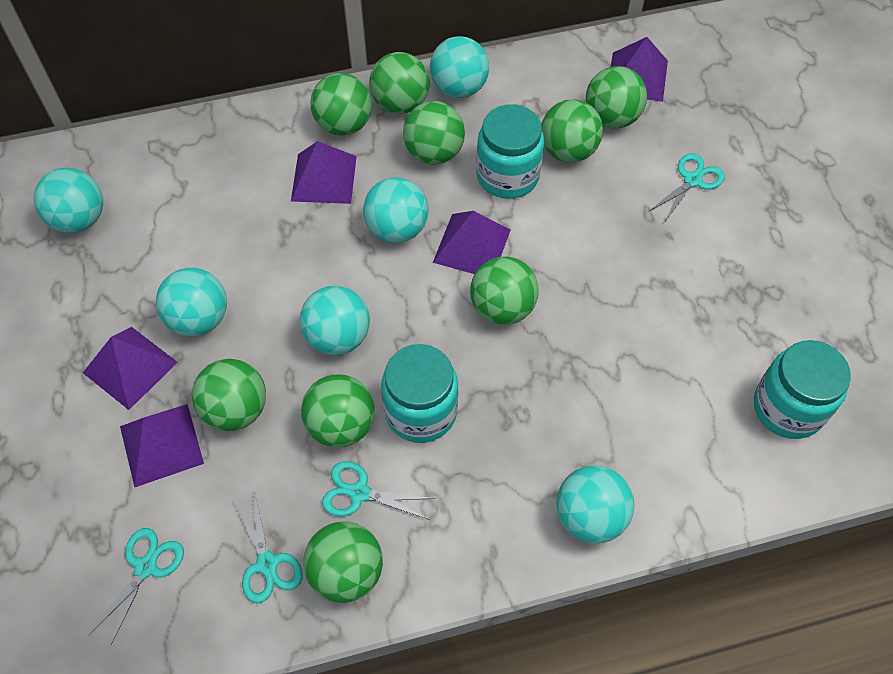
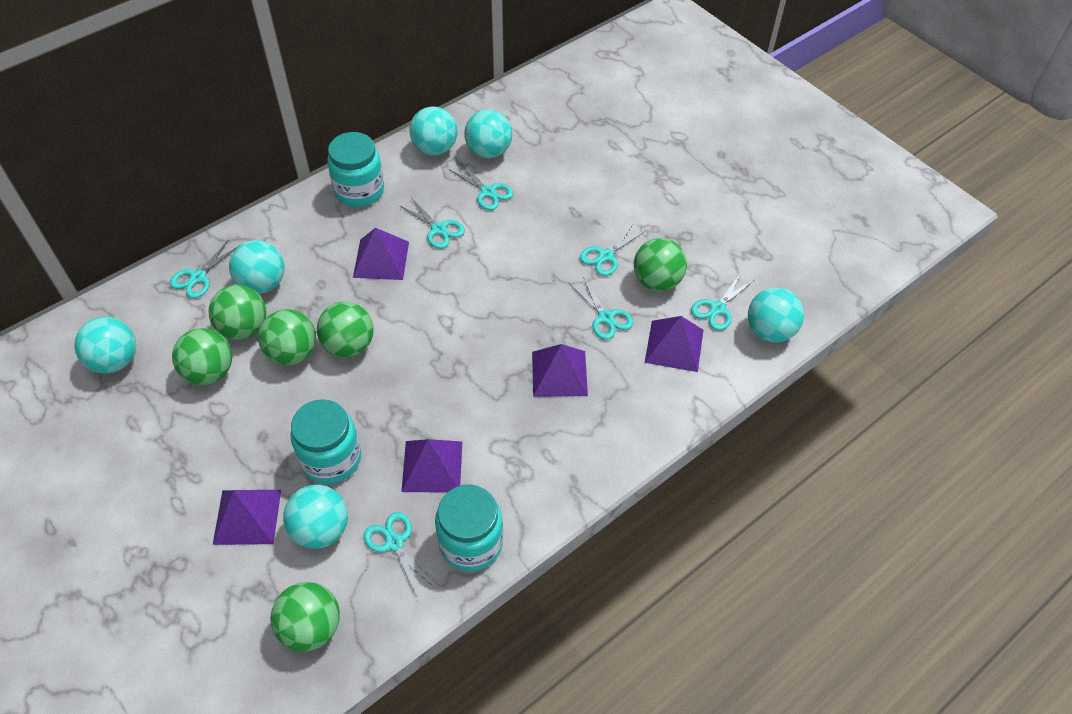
green ball: [192,359,266,431] [301,374,375,448] [303,522,383,603] [310,73,372,136] [369,52,429,114] [403,101,465,165] [470,256,539,325] [541,99,603,163] [586,66,647,129] = 9 -> [172,328,232,385] [209,285,266,340] [258,309,316,365] [271,582,340,652] [317,302,374,358] [634,238,687,291] = 6
turquoise scissors: [90,528,184,645] [233,491,303,603] [322,461,435,520] [648,153,725,223] = 4 -> [170,240,240,298] [364,512,435,598] [400,197,465,249] [450,162,513,210] [570,277,633,340] [580,223,645,276] [691,274,754,330] = 7

